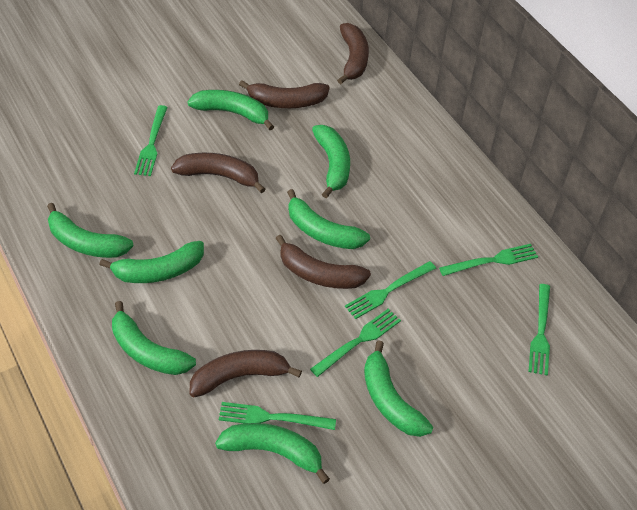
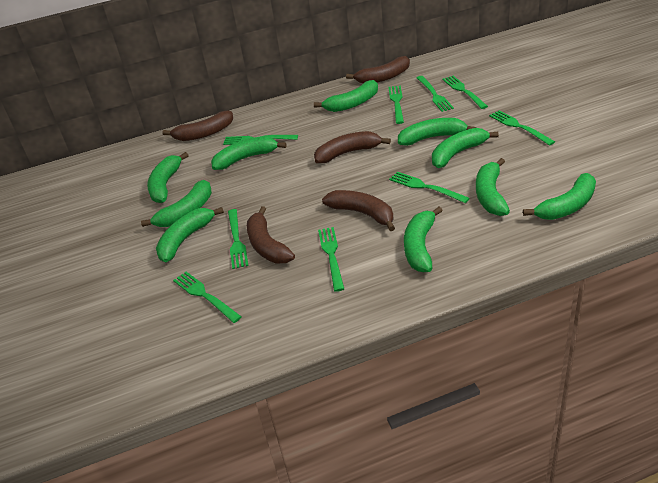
green banana: [47,203,134,258] [99,241,204,283] [112,301,196,375] [187,90,274,130] [215,423,330,484] [287,189,370,249] [312,125,350,198] [364,340,433,437] = 8 -> [141,180,212,227] [147,152,189,203] [156,207,224,262] [211,136,287,170] [314,80,378,112] [398,118,476,146] [404,207,443,272] [432,128,499,168] [476,158,510,216] [523,173,596,220] = 10
green fork: [134,105,168,176] [219,402,336,430] [310,309,401,377] [345,261,436,319] [439,244,538,276] [528,284,550,376] = 6 -> [173,272,242,323] [223,135,298,145] [228,209,249,269] [318,227,344,292] [389,86,404,124] [389,171,470,203] [417,76,454,112] [442,76,488,109] [489,110,555,146] = 9

